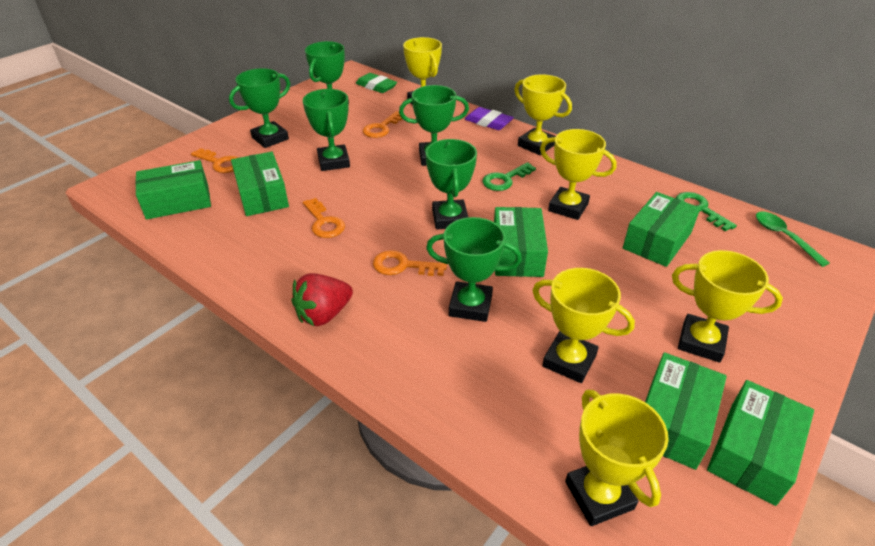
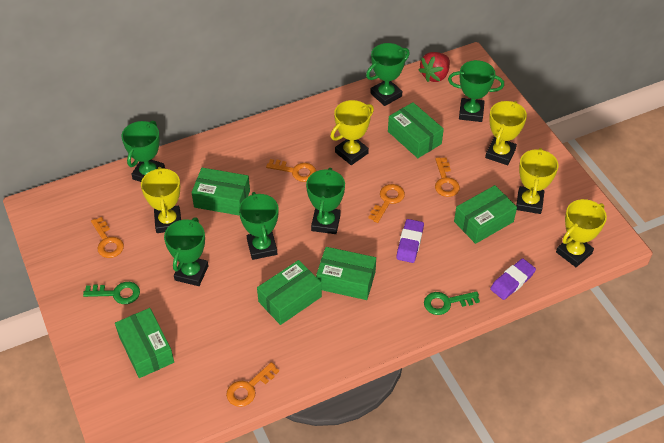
green eraser: [356,73,397,93] = 1 -> none = 0
green spoon: [756,211,830,267] = 1 -> none = 0
orange key: [191,148,239,173] [303,198,345,238] [362,111,405,138] [373,250,447,276] = 4 -> [91,217,124,258] [226,362,279,407] [266,159,316,182] [368,184,405,223] [435,157,460,197] = 5
purple eraser: [465,107,514,130] = 1 -> [396,219,424,263] [490,258,536,300] = 2
yellow trophy: [403,37,442,105] [514,74,572,155] [532,268,635,383] [540,129,617,220] [565,390,669,526] [672,250,783,363] = 6 -> [141,167,181,233] [331,100,374,165] [485,101,527,165] [516,148,559,214] [556,199,607,267] = 5

